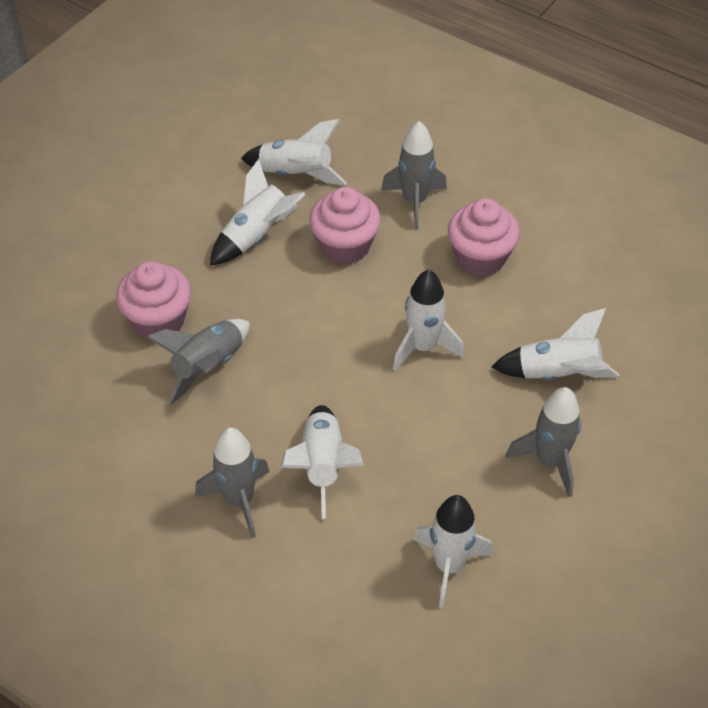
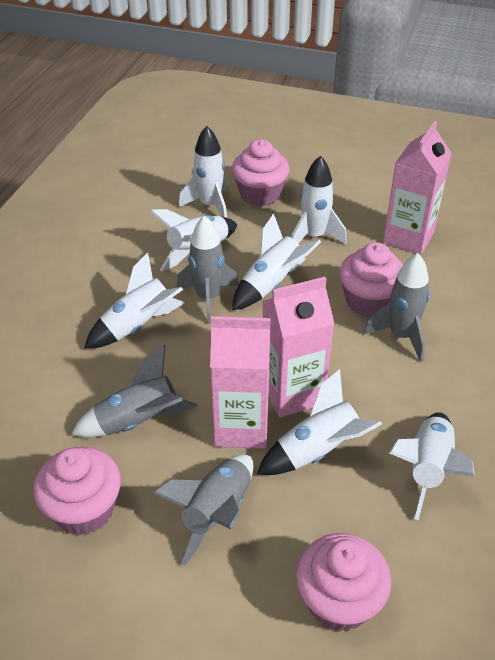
pink carton: none = 0 -> [210,316,271,449] [263,277,334,418] [383,121,452,255] = 3
pink cupcake: [116,261,191,338] [309,187,381,264] [448,198,520,276] = 3 -> [33,447,121,536] [232,139,289,206] [296,533,391,632] [339,242,403,317] = 4
white rocket: [210,159,306,266] [241,119,347,185] [281,405,364,519] [393,269,464,371] [413,495,493,608] [492,308,619,380] = 6 -> [84,252,184,348] [150,209,237,271] [179,126,227,218] [232,213,321,310] [257,369,382,475] [291,155,347,245] [389,412,475,520] = 7

